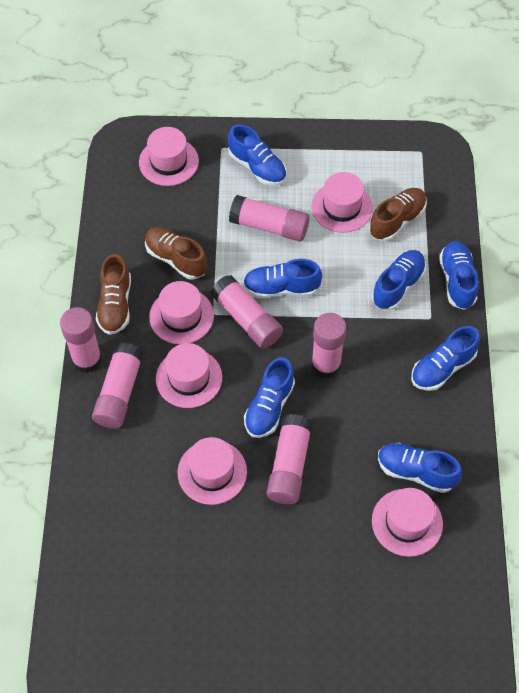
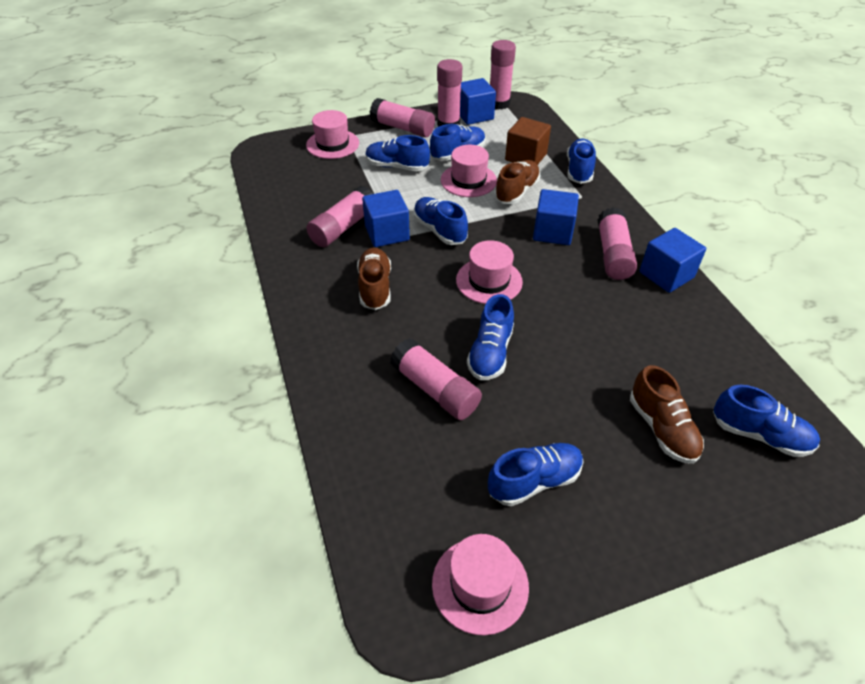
blue cube: none = 0 -> [362,190,410,247] [460,78,496,125] [533,189,579,245] [640,228,706,293] = 4
brown cube: none = 0 -> [505,117,551,165] = 1
pink hat: [139,127,199,186] [149,281,214,345] [156,343,222,408] [178,437,247,505] [311,172,373,233] [372,488,443,557] = 6 -> [306,110,359,159] [432,534,529,636] [441,145,497,197] [456,240,523,304] = 4

